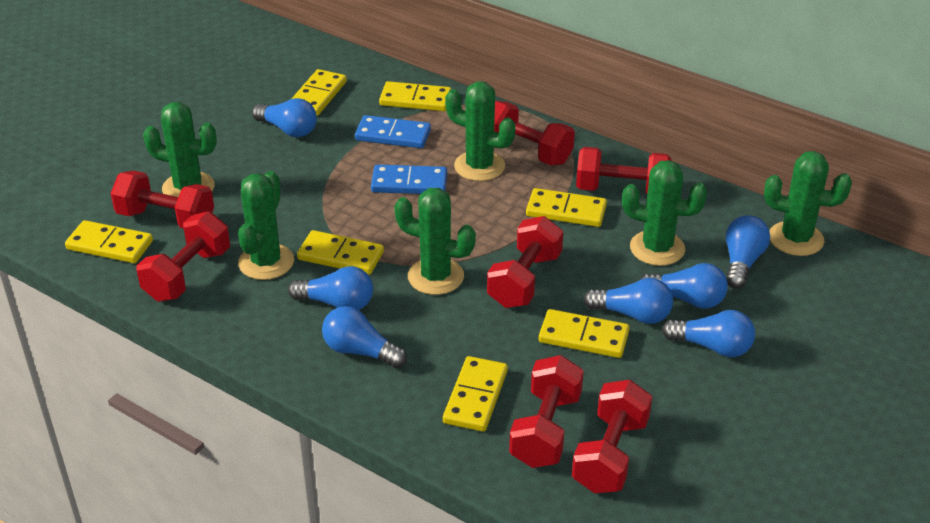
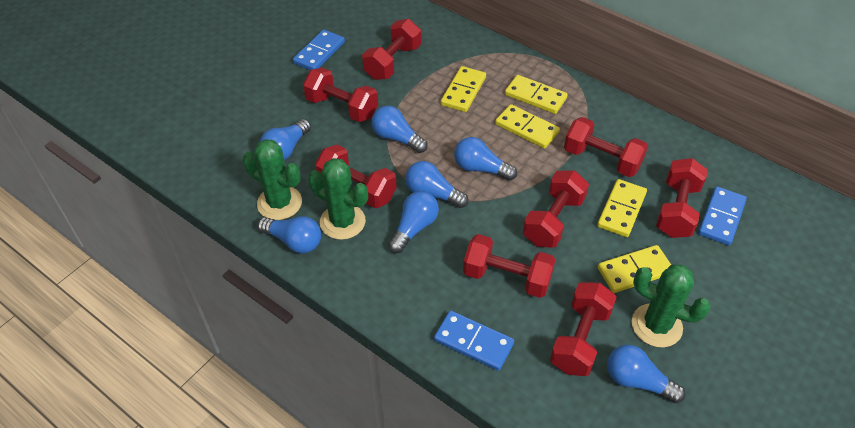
blue domino: [355,115,431,148] [371,164,447,194] = 2 -> [293,30,345,70] [434,311,514,371] [698,186,747,245] = 3
green cactus: [143,102,217,197] [238,171,294,280] [394,188,476,295] [445,81,515,181] [622,160,707,266] [764,151,852,256] = 6 -> [243,139,302,220] [308,158,368,240] [632,264,711,347] = 3
red dumbbell: [111,171,214,229] [136,211,230,302] [487,216,563,308] [494,101,575,165] [509,355,584,468] [572,380,652,493] [576,147,671,193] = 7 -> [303,67,378,122] [315,145,397,208] [362,19,421,80] [463,234,555,298] [523,171,589,248] [550,282,617,376] [564,117,648,177] [656,158,708,238] = 8
yellow domino: [65,220,153,263] [292,69,347,116] [297,230,384,275] [379,81,452,111] [443,356,508,432] [526,188,607,227] [539,309,630,358] = 7 -> [441,66,486,112] [495,104,560,149] [505,75,568,114] [597,179,647,237] [598,245,671,293] = 5

